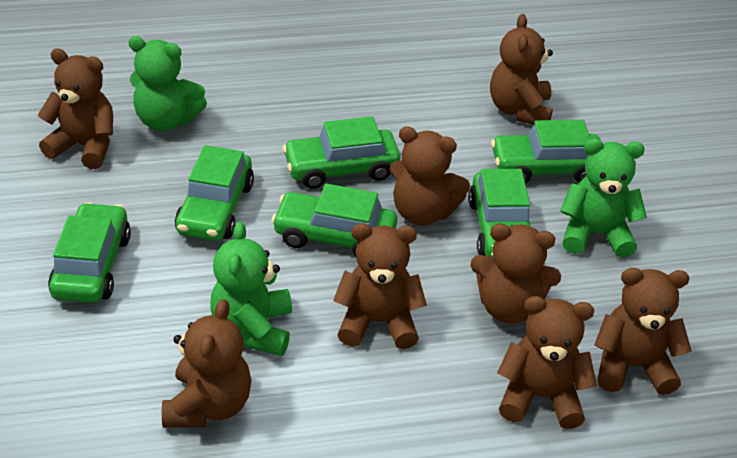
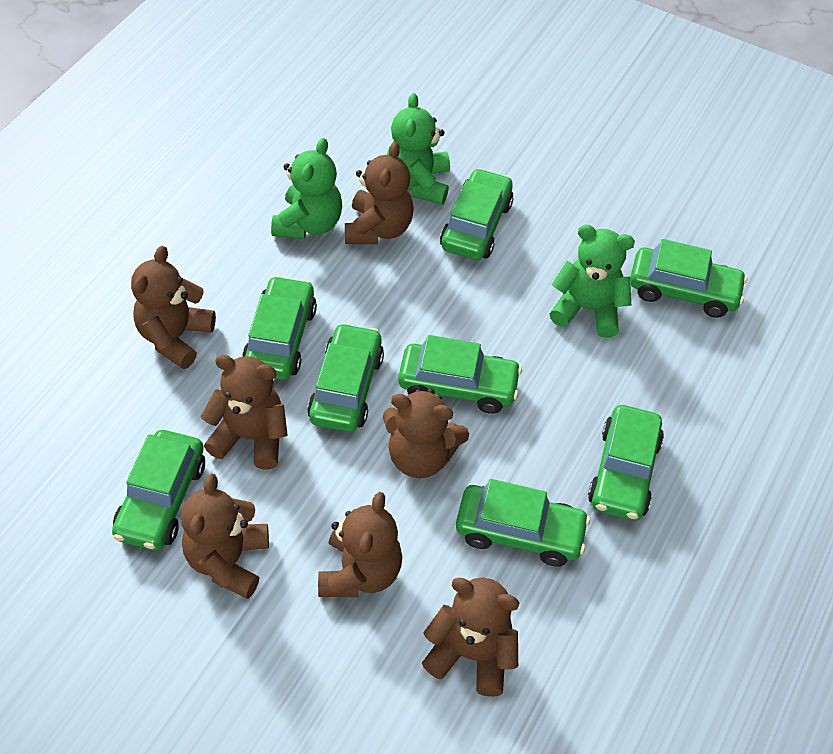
brown teddy bear: [38,49,113,169] [162,299,251,428] [333,223,427,349] [389,126,470,226] [470,224,561,324] [490,14,553,125] [497,296,597,429] [594,268,691,395] = 8 -> [131,246,216,369] [181,474,269,599] [201,355,288,470] [318,492,402,597] [345,142,414,244] [383,389,469,478] [422,578,519,697] = 7
green car: [48,202,131,303] [175,145,254,241] [271,184,397,257] [283,116,400,189] [468,169,531,257] [491,120,600,184] = 6 -> [112,430,205,550] [242,276,317,380] [307,323,384,432] [398,335,522,414] [440,168,514,260] [456,479,590,567] [588,405,664,521] [630,239,747,318] = 8

